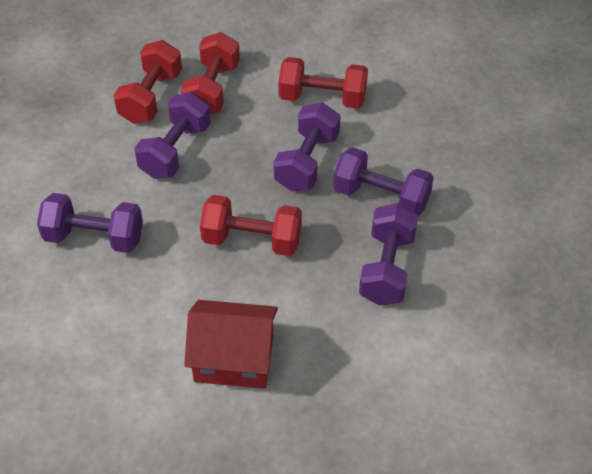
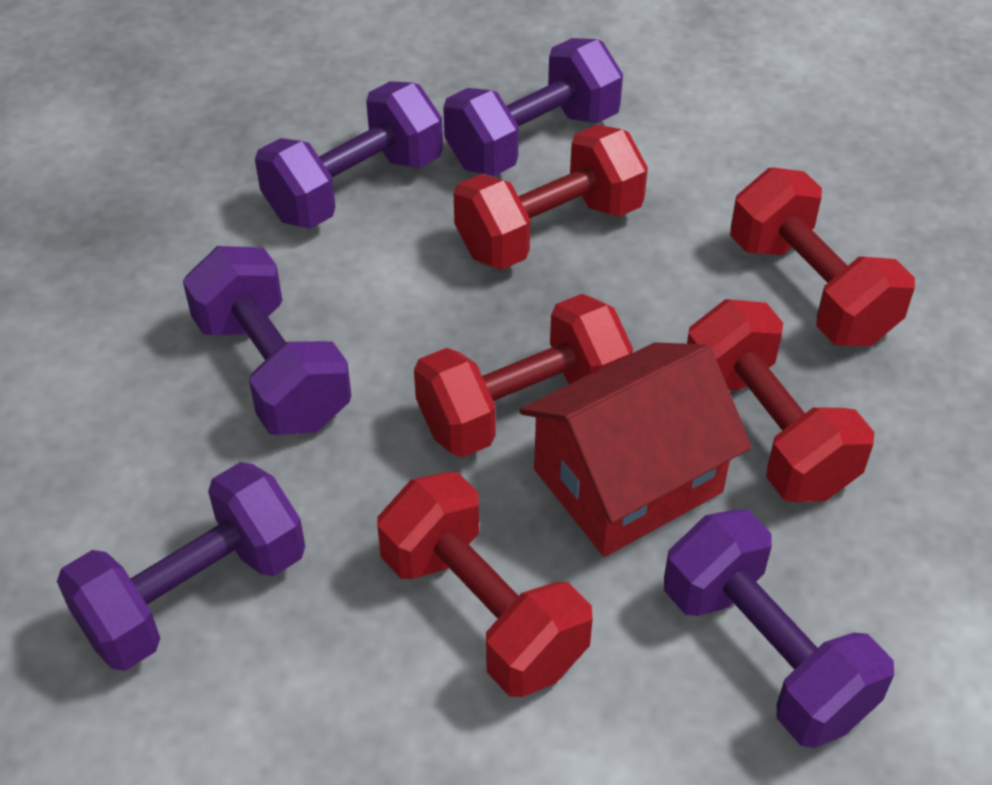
red dumbbell: [114,40,182,124] [181,32,240,114] [200,195,302,256] [278,57,368,109] = 4 -> [377,472,593,697] [414,294,633,457] [454,125,648,270] [687,299,874,502] [730,167,915,346] = 5

